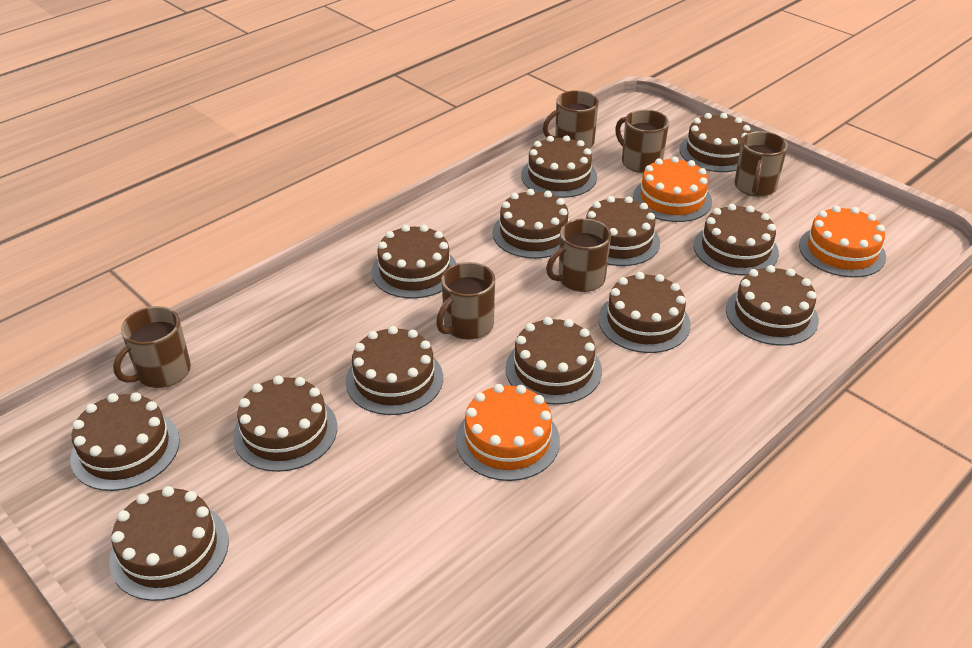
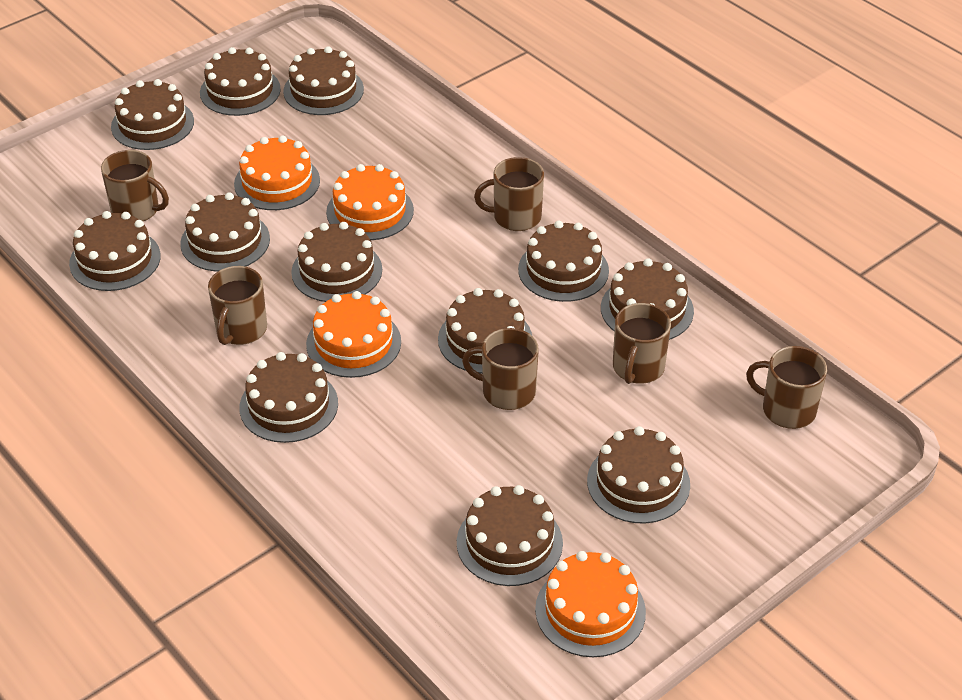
brown cake: [70,392,180,491] [109,486,229,601] [233,376,337,472] [345,326,443,415] [371,225,457,299] [492,189,569,259] [505,317,602,405] [521,135,597,198] [586,196,660,266] [598,272,691,353] [679,113,751,172] [694,204,779,275] [726,265,819,346] = 13 -> [69,211,161,291] [111,79,194,150] [180,192,270,272] [200,47,281,116] [239,352,338,443] [283,46,364,115] [291,222,382,302] [438,288,532,374] [457,485,563,586] [518,221,609,302] [587,426,690,523] [601,258,694,340] = 12
orange cake: [456,384,560,481] [633,156,712,222] [799,206,886,278] = 3 -> [234,135,320,210] [306,291,401,378] [326,164,414,240] [535,551,646,657] = 4

